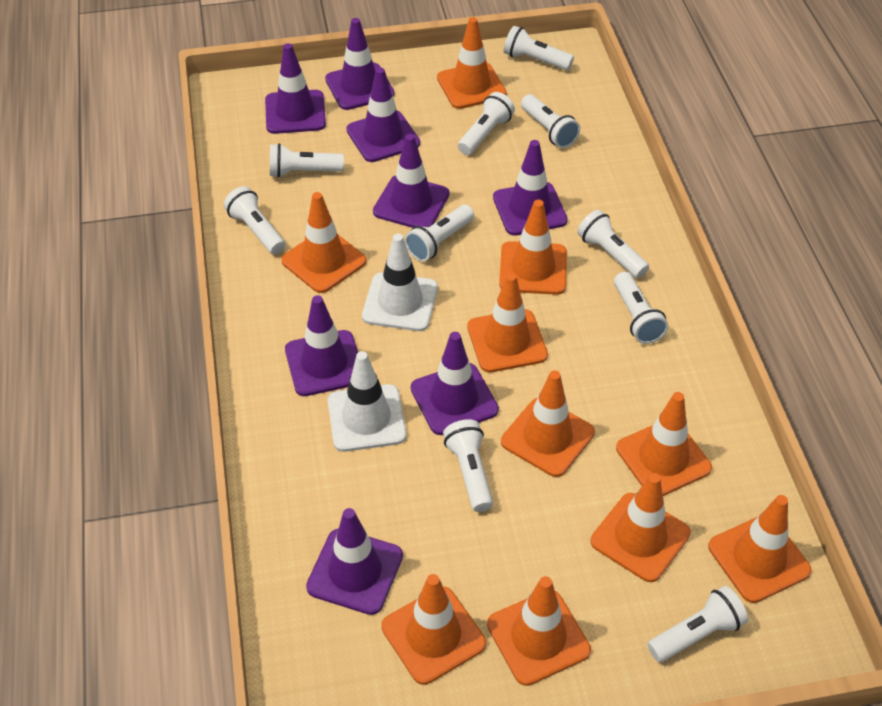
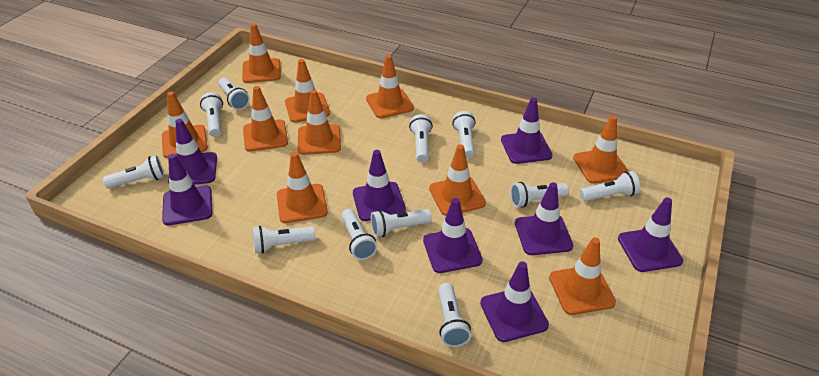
white flashlight: [224,186,285,255] [270,143,344,178] [405,205,474,262] [443,419,493,512] [458,92,515,155] [504,26,574,70] [521,94,580,148] [577,210,649,278] [614,272,668,344] [648,586,748,662] = 10 -> [103,155,164,189] [200,92,223,137] [218,77,250,110] [252,226,315,254] [341,209,377,260] [371,209,432,237] [409,114,433,162] [438,283,471,347] [452,111,476,158] [510,182,569,208] [580,171,640,202] = 11
white traffic cone: [328,351,407,452] [362,234,438,331] = 2 -> none = 0

